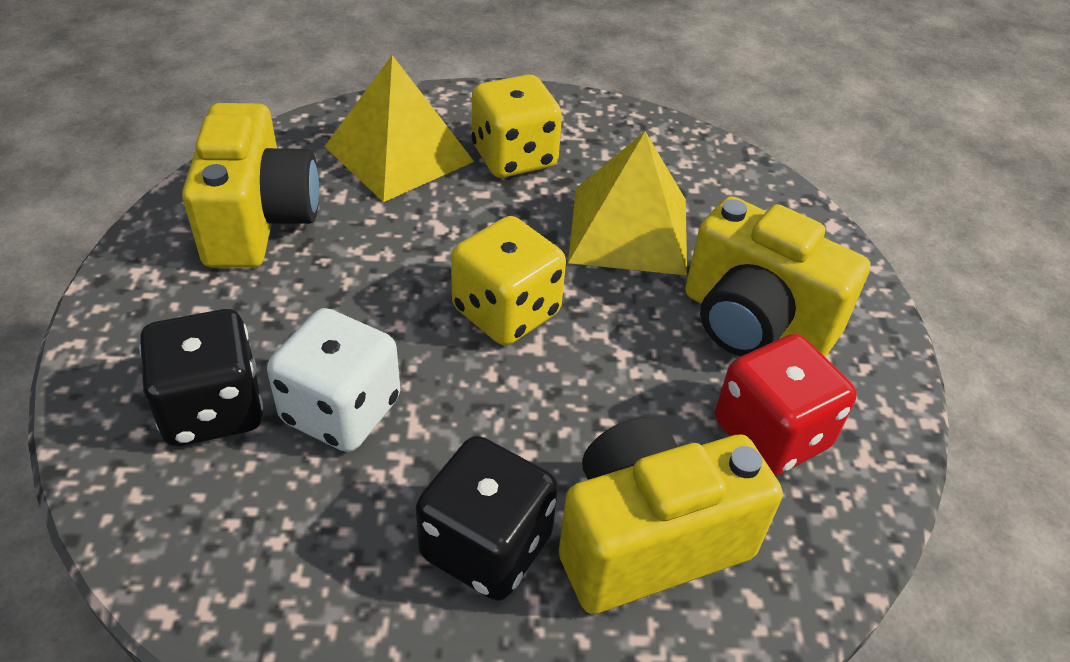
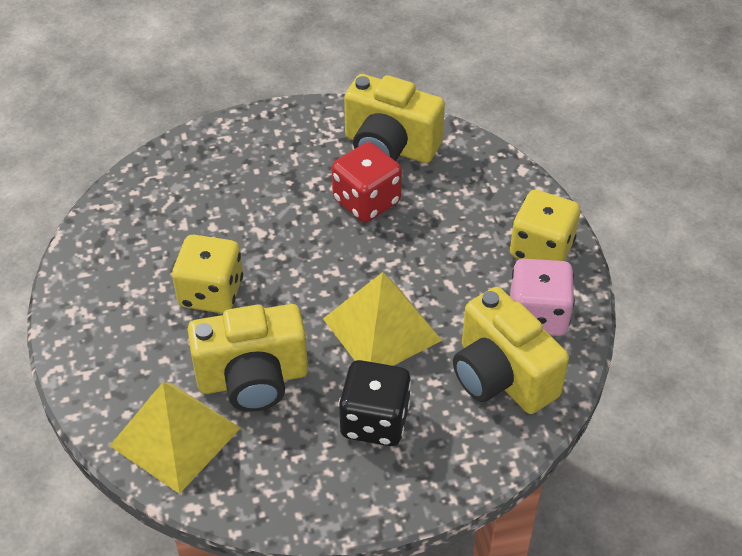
black dice: [139,309,263,447] [416,436,558,601] = 2 -> [338,360,411,446] = 1
pink dice: none = 0 -> [510,259,575,336] = 1
white dice: [267,308,400,452] = 1 -> none = 0

